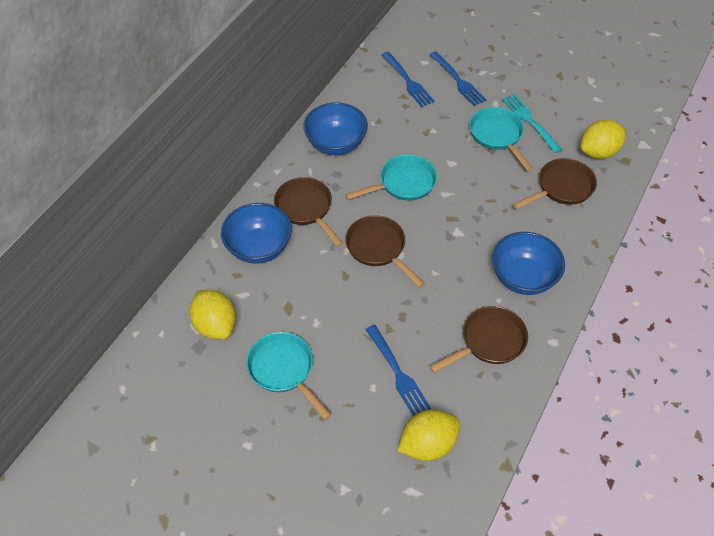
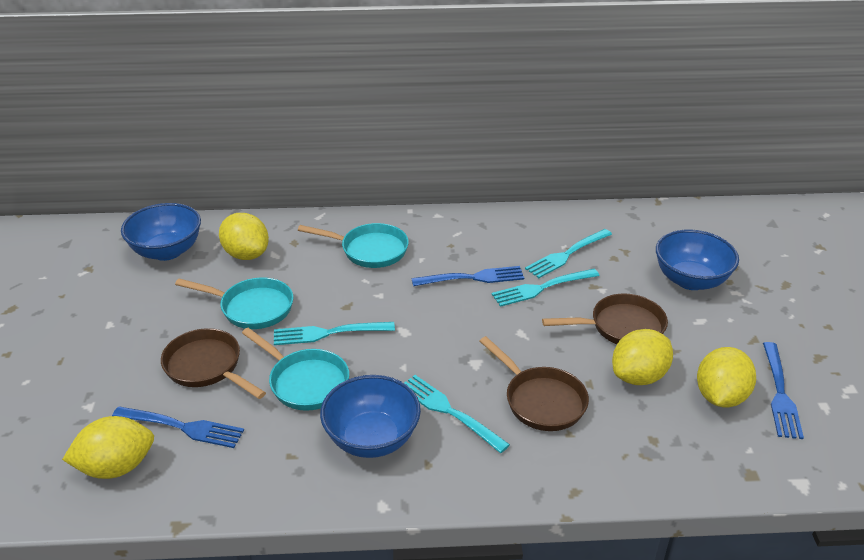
brown pan: [274,177,343,247] [345,215,425,288] [429,306,528,373] [513,158,597,209] = 4 -> [161,328,266,399] [480,336,589,431] [542,293,668,344] = 3
turquoise fork: [502,94,562,153] = 1 -> [274,322,395,345] [404,375,510,453] [491,269,599,307] [525,229,612,278] = 4
yellow lemon: [189,290,236,339] [397,409,460,461] [580,120,626,159] = 3 -> [62,416,154,479] [219,213,269,260] [612,329,673,385] [697,347,756,408] = 4

